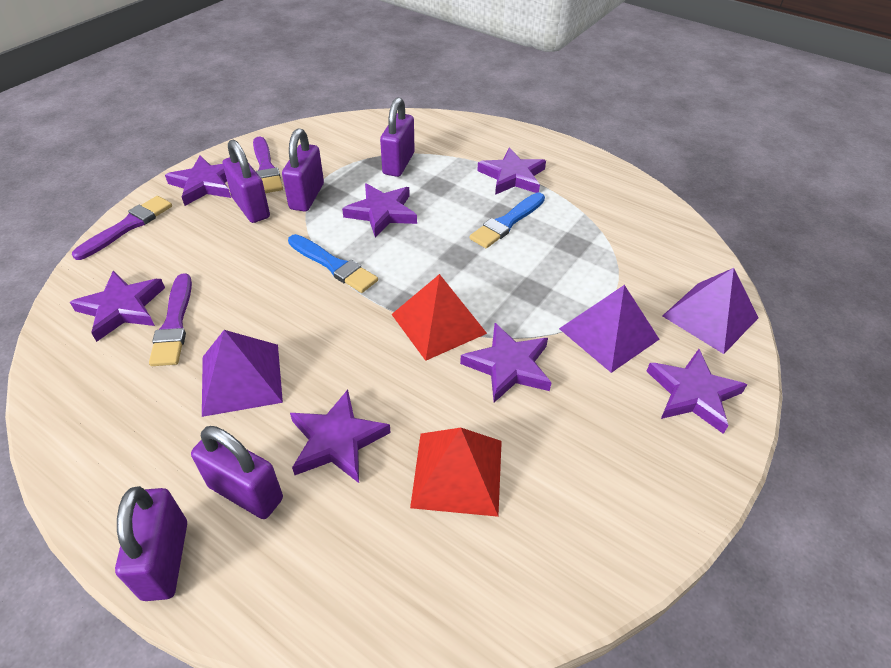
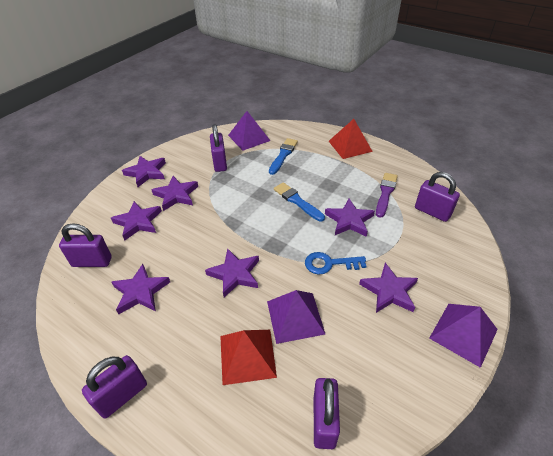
blue key: none = 0 -> [305,252,366,274] = 1
purple brush: [72,196,172,260] [149,274,192,366] [253,136,283,193] = 3 -> [376,173,398,218] = 1

